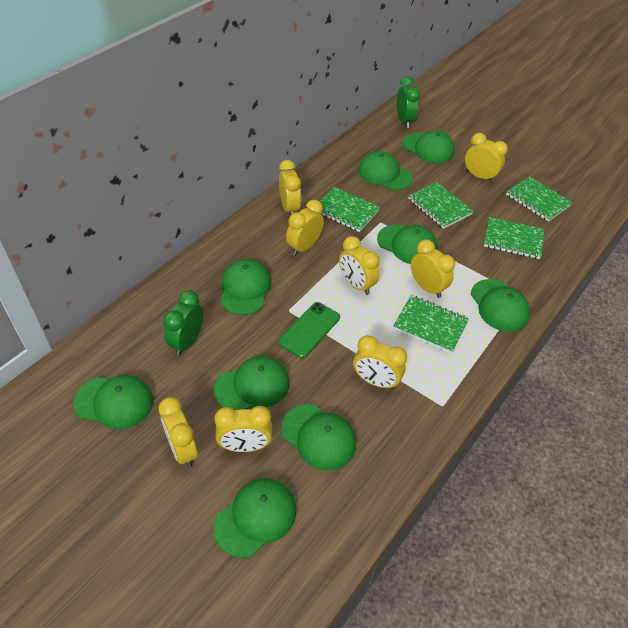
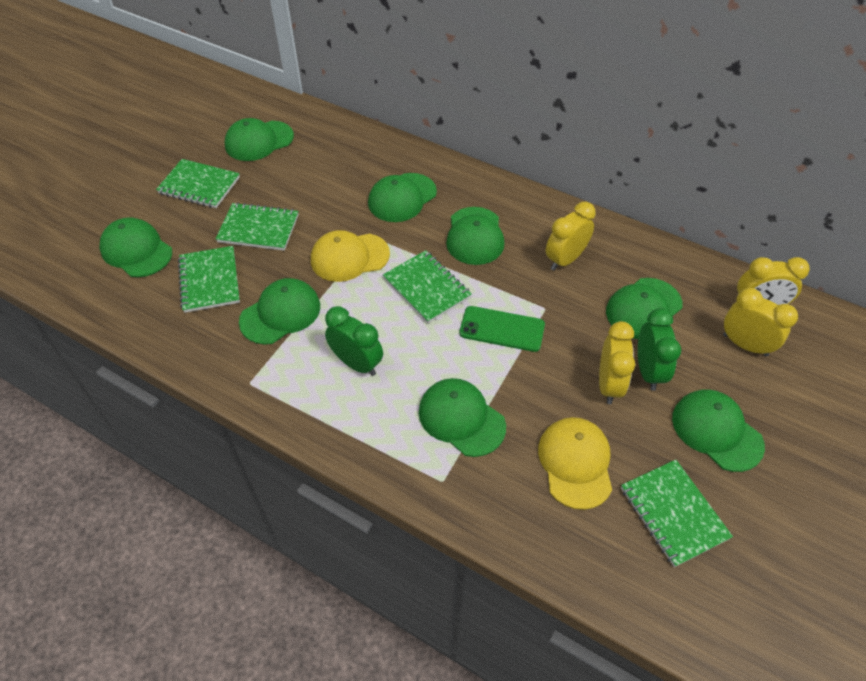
green cap: [74,375,154,429] [213,478,296,558] [214,356,289,410] [220,259,271,315] [281,404,356,470] [358,151,413,190] [377,224,438,264] [402,131,455,163] [471,279,530,332] = 9 -> [99,217,172,277] [225,118,294,161] [239,278,320,344] [368,173,437,222] [419,378,506,457] [446,207,505,265] [606,278,683,339] [672,389,765,472] = 8
yellow cap: none = 0 -> [311,230,390,282] [538,417,612,510] = 2
yellow clock: [159,397,198,468] [214,406,273,452] [279,160,301,215] [286,200,324,256] [339,236,380,295] [353,335,407,389] [411,239,455,298] [465,133,508,182] = 8 -> [546,202,596,271] [599,321,635,404] [723,288,798,356] [737,257,810,305] = 4

